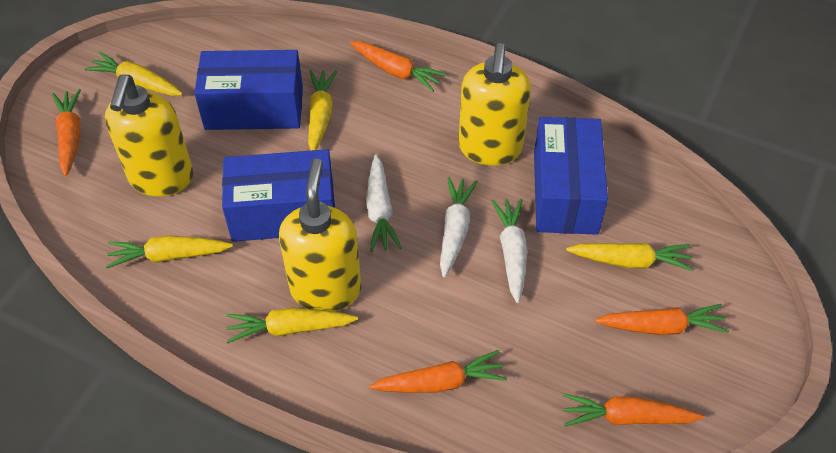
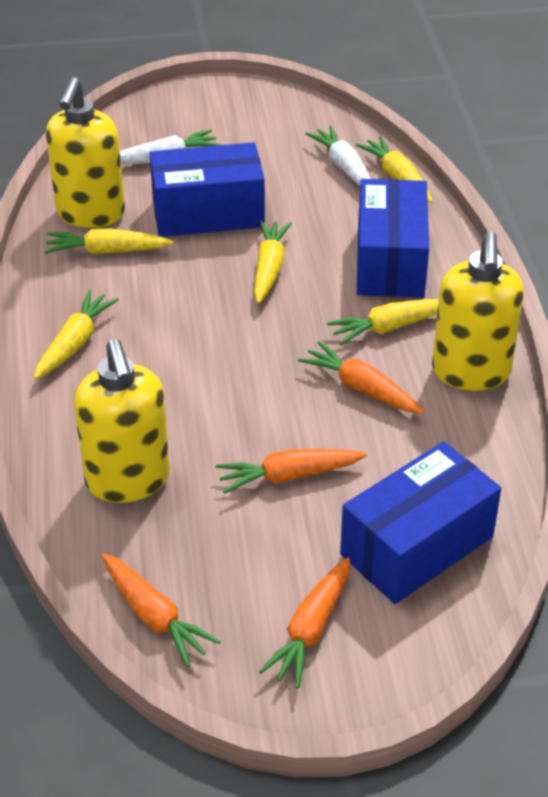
orange carrot: [52,89,81,176] [350,41,447,92] [369,350,507,393] [563,393,704,427] [595,304,729,335] = 5 -> [102,553,221,667] [216,449,367,494] [259,558,350,689] [298,341,424,414] = 4
white carrot: [366,155,402,252] [440,177,478,278] [492,199,527,303] = 3 -> [120,129,221,164] [305,126,371,186] = 2

